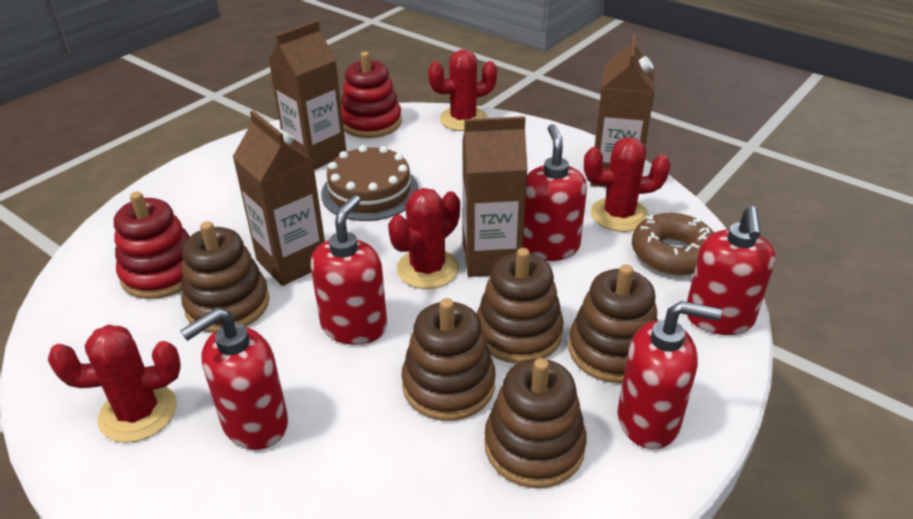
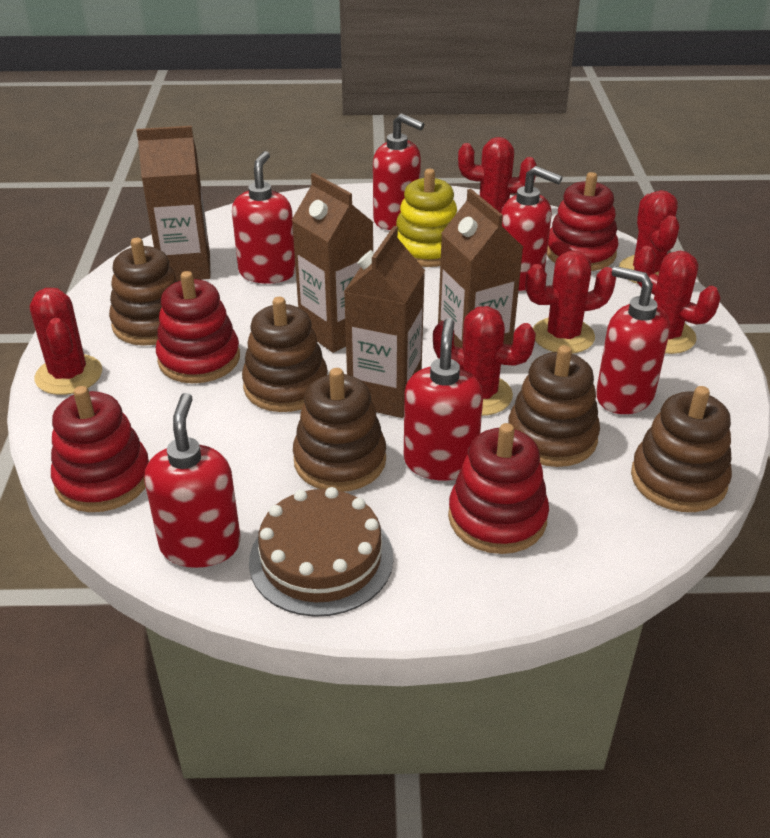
brown donut: [632,213,714,275] = 1 -> none = 0
red cactus: [48,325,181,443] [388,188,460,289] [428,49,497,131] [584,137,671,232] = 4 -> [30,288,102,395] [433,306,536,416] [458,137,537,213] [526,251,616,354] [619,190,680,284] [634,246,720,354] = 6
red soap dispenser: [180,308,288,450] [310,195,387,345] [523,124,587,261] [618,301,722,449] [687,206,775,335] = 5 -> [144,393,241,568] [232,151,296,284] [373,113,424,230] [404,318,483,481] [501,166,563,291] [596,266,670,414] = 6
red stacking toy: [114,192,190,299] [341,52,402,138] = 2 -> [51,386,149,512] [156,271,240,383] [448,423,549,554] [547,172,618,271] = 4
yellow stacking toy: none = 0 -> [396,169,457,267] = 1

